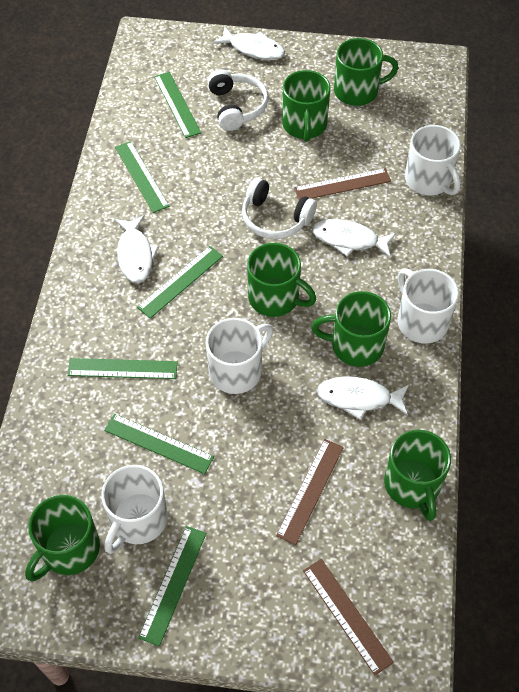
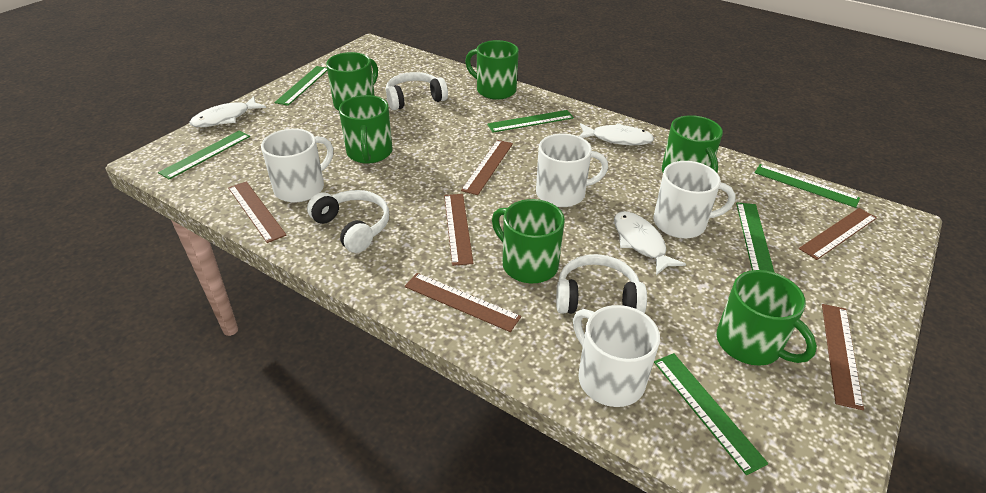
brown ruler: [276,439,344,545] [294,168,391,200] [303,559,394,675] = 3 -> [228,181,287,243] [405,273,521,332] [444,194,473,266] [461,140,513,195] [799,208,877,260] [822,304,864,410] = 6
white fish: [114,215,159,283] [213,26,285,60] [312,219,396,257] [317,376,409,420] = 4 -> [189,96,266,127] [579,123,654,145] [614,211,686,275] = 3
white headphones: [207,69,269,131] [242,178,317,239] = 2 -> [307,190,389,253] [386,72,448,110] [556,254,647,314] = 3

